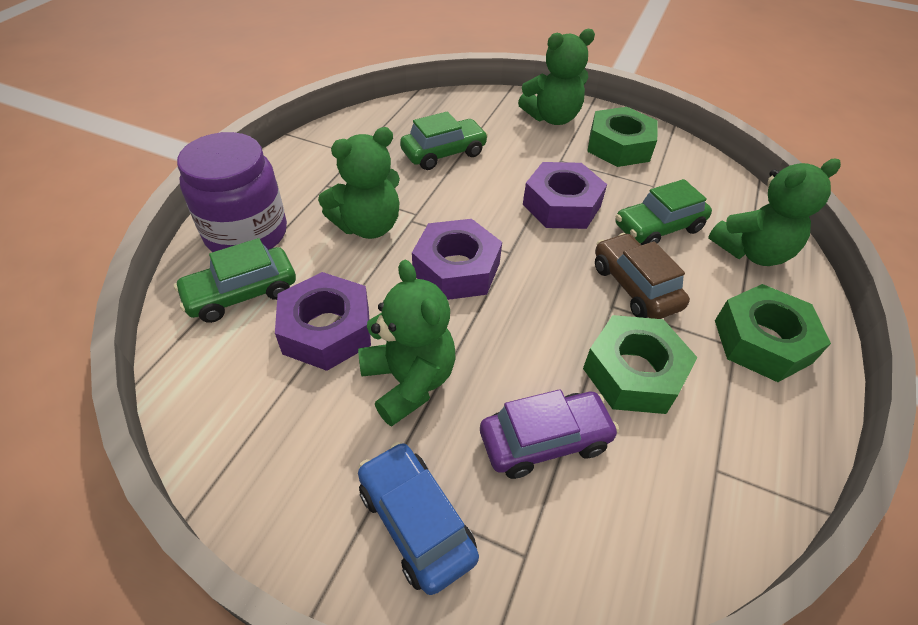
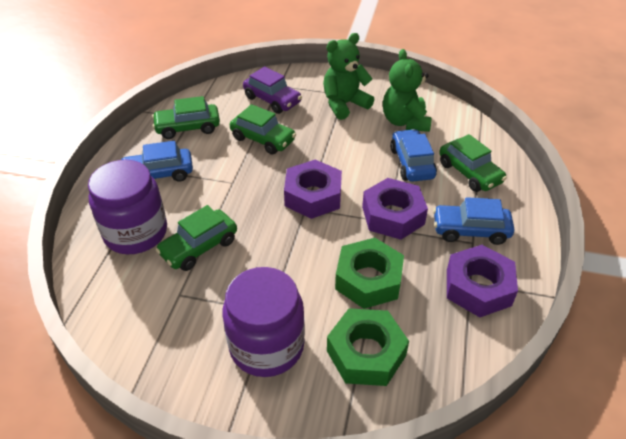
blue car: [358,442,479,595] = 1 -> [121,141,193,182] [390,129,437,182] [433,197,514,245] = 3
brown car: [595,233,690,319] = 1 -> none = 0
green car: [174,238,296,323] [400,111,488,170] [615,179,712,245] = 3 -> [152,96,220,139] [156,205,237,271] [230,104,296,155] [439,134,507,192] = 4
green nut: [583,315,698,414] [587,107,658,167] [715,284,831,382] = 3 -> [327,308,409,386] [335,238,404,309] = 2
green teddy bear: [318,127,400,239] [358,260,455,426] [518,29,595,125] [708,159,841,266] = 4 -> [323,33,374,120] [383,49,432,132] = 2
purple jar: [177,132,287,252] = 1 -> [88,160,167,254] [223,267,305,377] = 2

